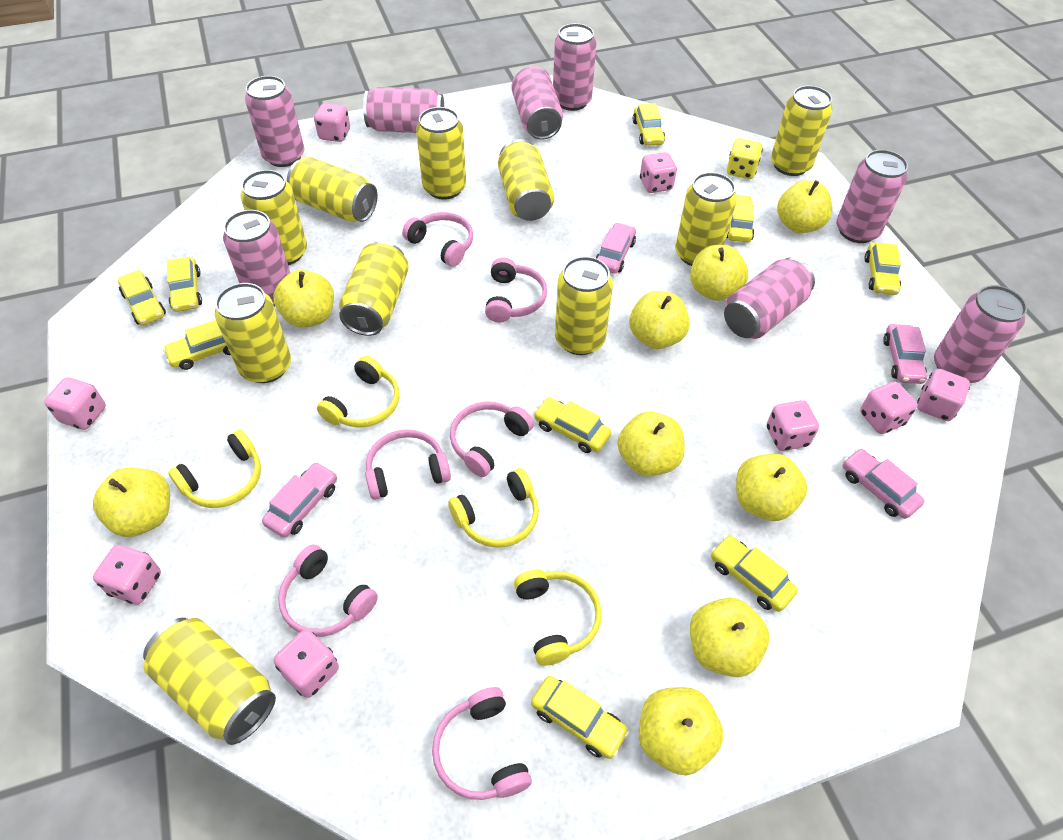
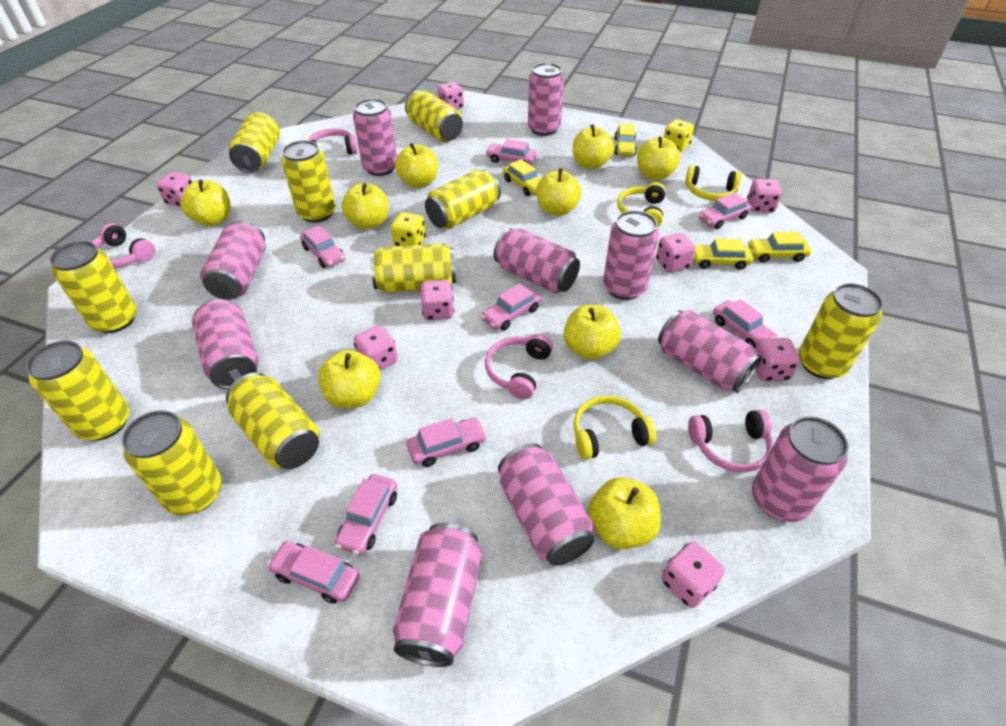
pink can: [223,210,290,307] [245,76,304,167] [363,87,444,133] [512,66,563,140] [553,23,597,111] [724,257,815,339] [836,150,908,243] [934,285,1027,383] = 8 -> [192,299,259,389] [200,220,266,300] [353,98,397,176] [393,523,483,667] [494,228,580,293] [498,443,595,566] [528,63,564,136] [603,210,659,300] [658,310,762,393] [752,416,848,522] = 10
pink car: [262,462,337,538] [596,223,636,274] [843,448,924,519] [883,324,927,384] = 4 -> [267,541,360,604] [300,225,345,268] [335,474,397,555] [407,418,487,467] [481,283,541,331] [486,139,537,165] [699,193,751,229] [713,299,778,349] = 8
pink headphones: [278,544,378,637] [365,429,451,500] [402,212,473,267] [432,687,532,800] [450,402,534,477] [485,258,547,323] = 6 -> [92,223,155,268] [308,128,358,155] [485,334,553,399] [688,410,773,472] = 4
yellow car: [118,270,166,325] [163,320,231,370] [167,257,202,312] [531,676,629,759] [534,397,611,453] [633,103,665,146] [711,535,798,612] [727,195,754,242] [864,243,901,295] = 9 -> [503,159,541,196] [614,123,637,156] [693,238,753,270] [748,232,811,263] = 4
yellow dice: [727,138,763,179] = 1 -> [391,212,426,246] [664,119,694,152] = 2
yellow headphones: [168,429,261,508] [317,356,400,428] [448,468,539,548] [514,570,602,666] = 4 -> [574,396,656,460] [617,182,666,227] [685,165,742,201] = 3

